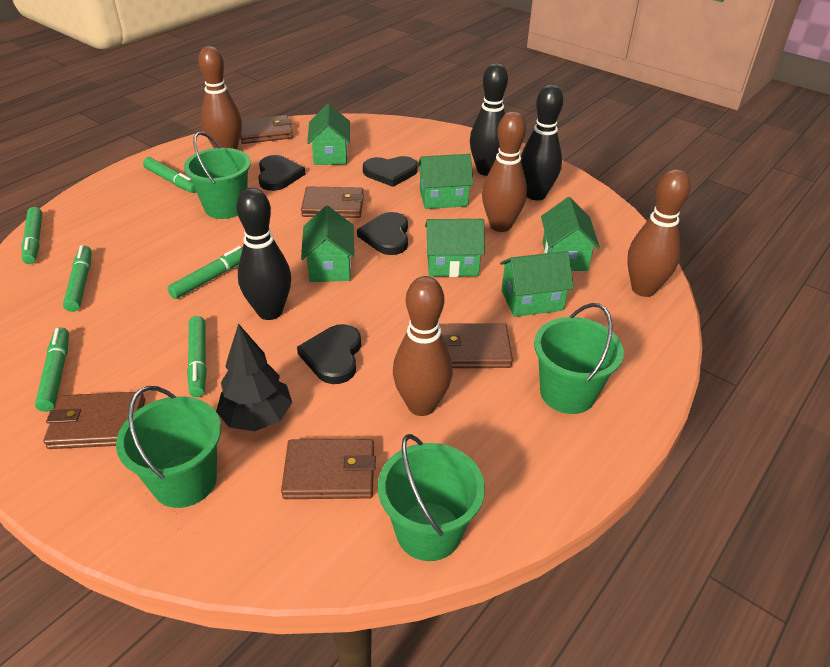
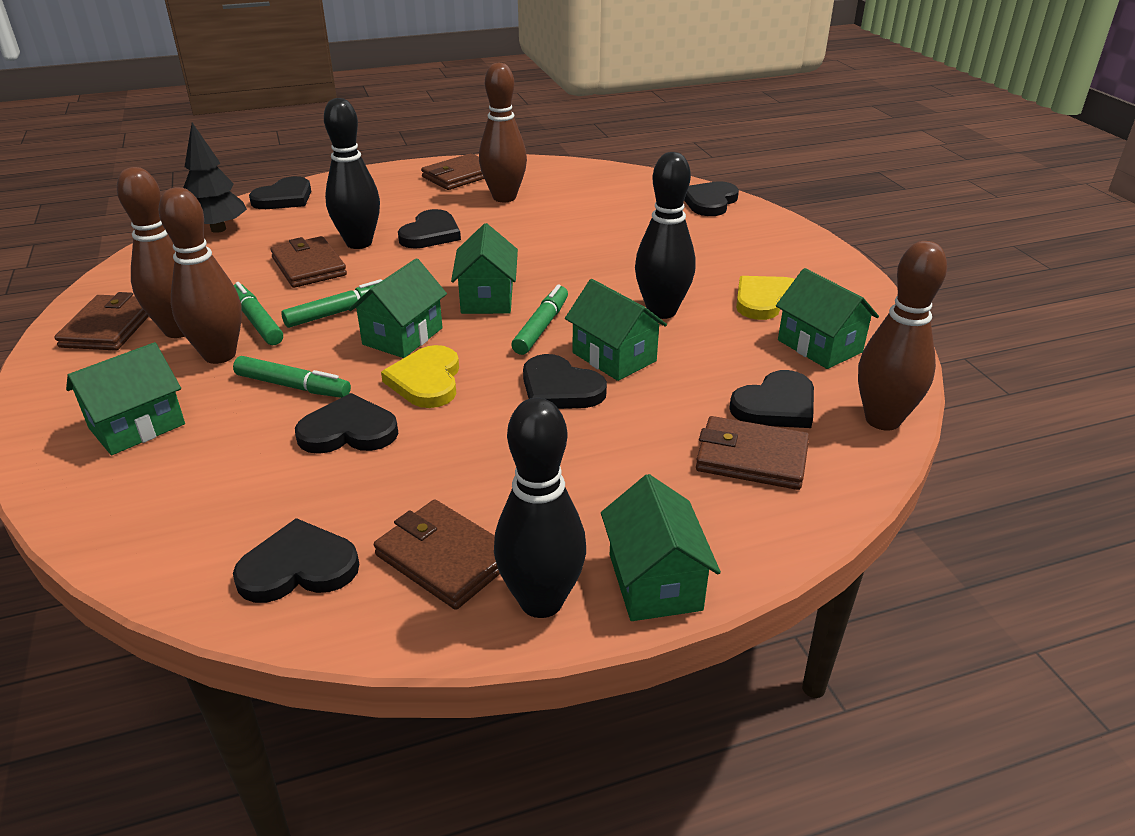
black heart: [258,155,305,191] [297,324,361,384] [357,212,408,255] [363,156,418,187] = 4 -> [233,518,359,603] [249,176,311,209] [295,393,398,454] [398,209,461,249] [523,354,607,409] [684,181,739,216] [729,370,814,428] = 7
green bucket: [116,386,221,508] [184,132,251,219] [378,434,485,561] [534,303,624,414] = 4 -> none = 0
green marker: [22,207,42,264] [35,327,69,412] [63,245,92,312] [143,157,196,193] [168,246,243,299] [187,316,207,397] = 6 -> [233,356,351,398] [234,282,283,345] [281,279,383,328] [511,284,568,355] = 4
yellow heart: none = 0 -> [381,345,459,408] [736,276,795,320] = 2

